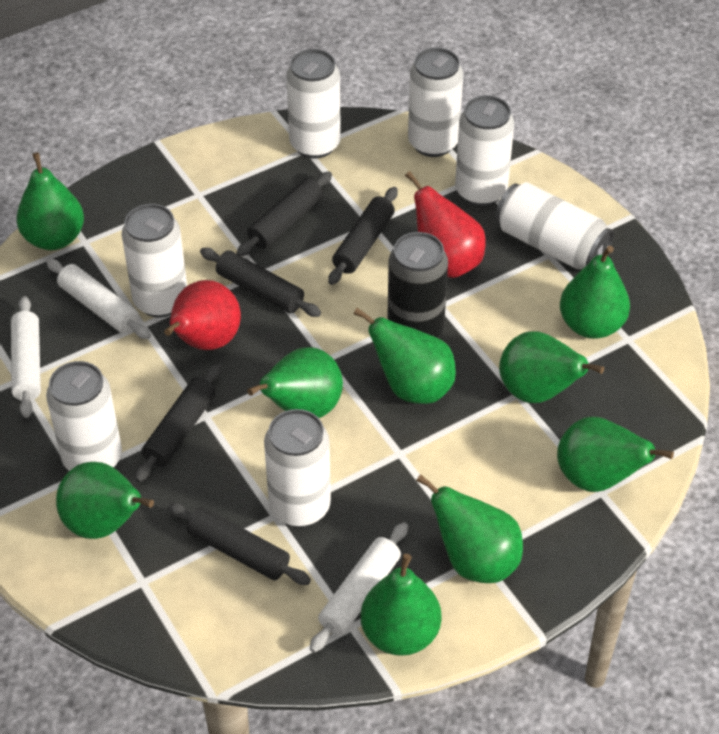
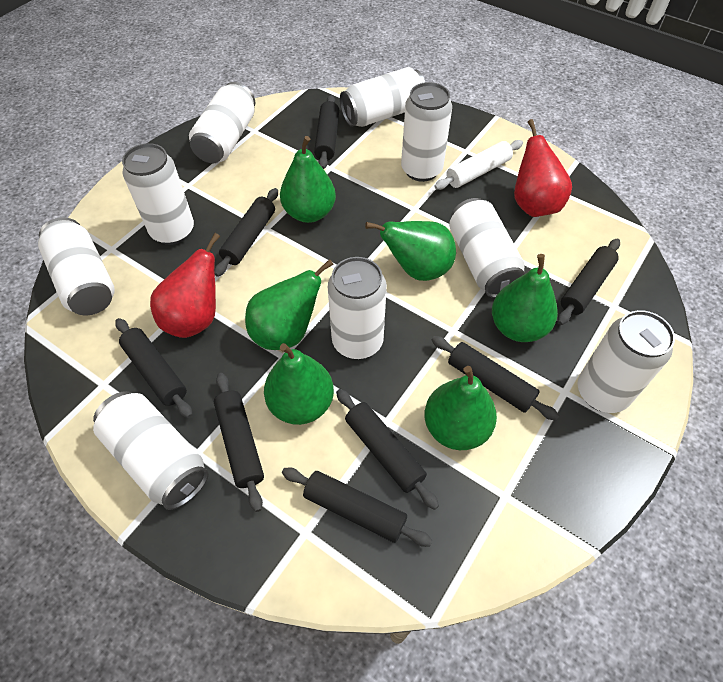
black can: [387,232,448,337] = 1 -> none = 0
black rolling pin: [135,364,221,482] [168,503,311,585] [200,248,321,317] [237,171,332,256] [328,187,398,285] = 5 -> [115,318,192,418] [214,188,278,277] [214,373,264,512] [282,468,432,547] [314,95,339,169] [336,389,439,510] [432,336,559,421] [557,238,620,325] = 8
green pear: [16,152,84,250] [56,462,154,539] [247,347,343,418] [353,308,456,404] [361,554,441,656] [416,474,523,583] [499,331,604,403] [557,417,674,492] [560,246,630,339] = 9 -> [245,259,334,350] [264,343,334,425] [280,136,336,223] [365,221,456,281] [424,366,497,450] [492,254,558,342] = 6
white can: [46,361,122,471] [121,204,187,317] [264,409,331,527] [286,49,341,159] [408,48,463,157] [455,95,514,206] [495,182,614,269] = 7 -> [38,217,115,315] [93,391,209,510] [122,143,194,245] [189,82,255,163] [328,257,387,359] [340,67,425,127] [401,82,452,182] [449,198,525,298] [578,310,675,413] = 9
white rolling pin: [11,296,41,418] [46,259,151,339] [310,522,408,653] = 3 -> [434,140,523,190] = 1

